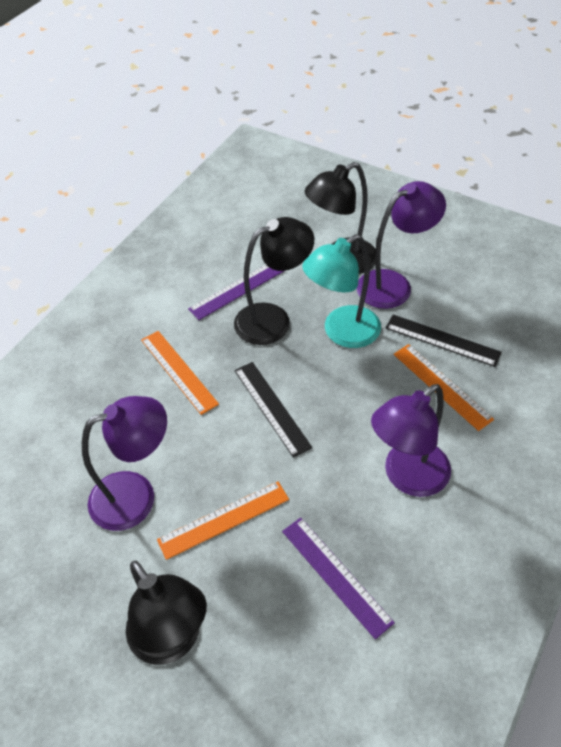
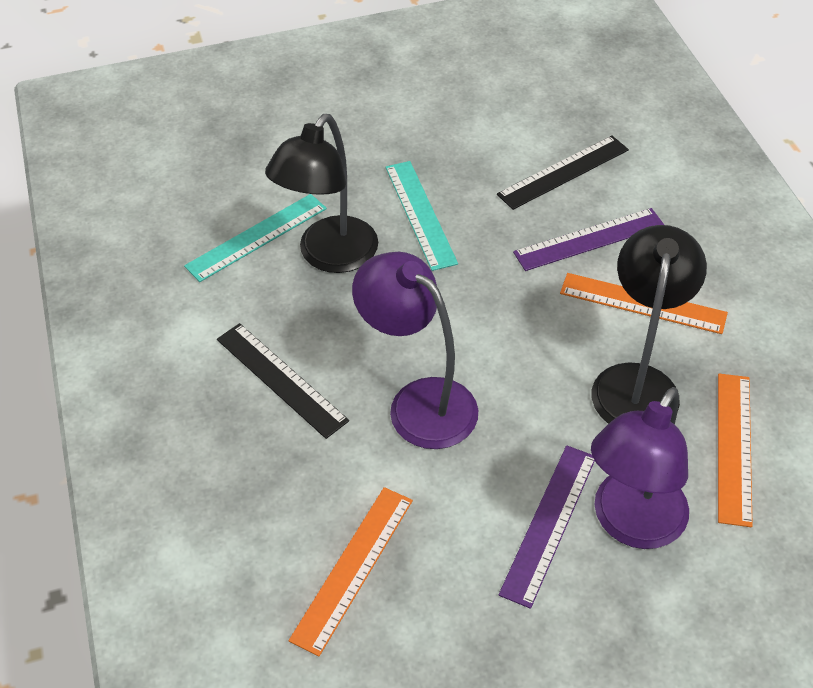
black lamp: [126,560,207,665] [234,217,314,345] [305,162,376,274] = 3 -> [265,114,378,273] [592,225,707,424] = 2
purple lamp: [82,396,167,531] [356,181,446,309] [371,384,451,497] = 3 -> [352,252,478,449] [591,387,689,549] = 2
turquoise lamp: [302,234,381,348] = 1 -> none = 0
turquoise ruler: none = 0 -> [184,194,327,282] [385,161,458,271] = 2

